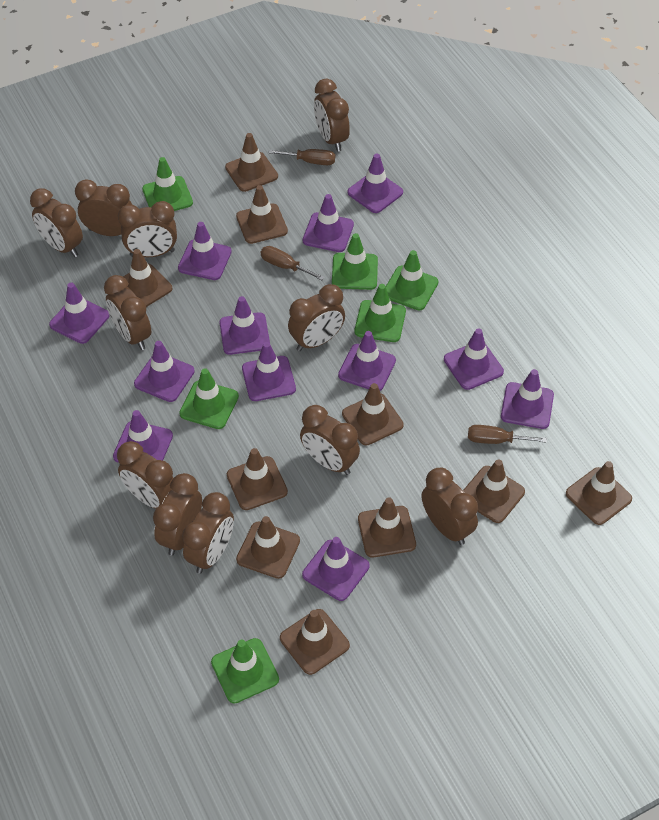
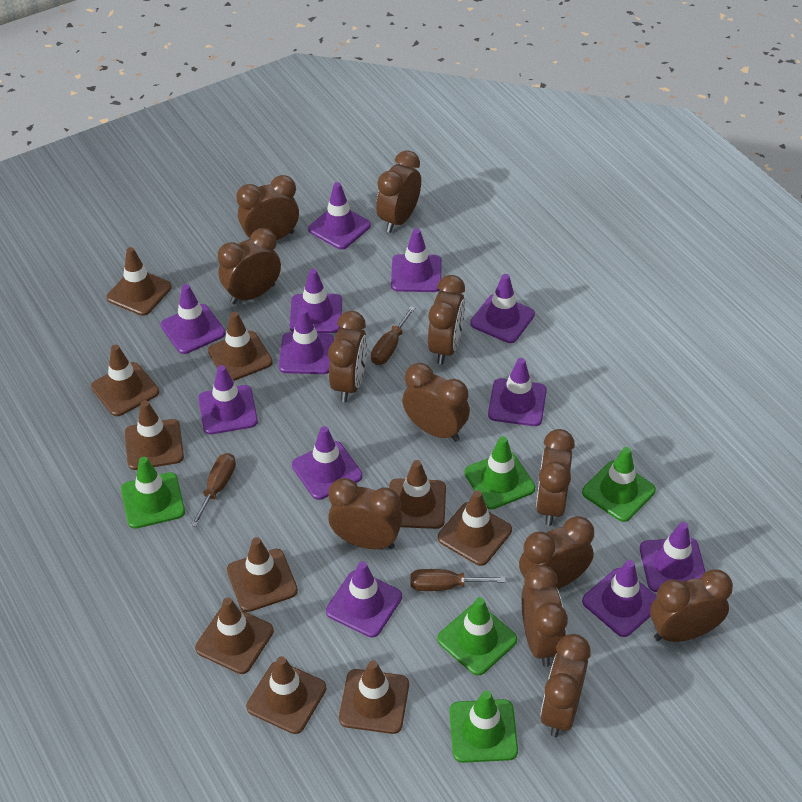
brown clock: [30,188,83,257] [75,179,132,236] [104,275,151,350] [117,441,173,509] [118,201,177,257] [153,473,202,556] [182,492,234,574] [288,284,345,351] [300,405,360,475] [314,79,350,152] [422,468,478,545] = 11 -> [218,228,281,304] [236,175,299,240] [328,311,367,402] [328,478,402,549] [376,150,421,233] [402,363,470,442] [428,275,465,365] [519,516,594,589] [522,564,568,667] [536,429,575,526] [540,634,591,737] [650,569,733,642] = 12
green traffic cone: [142,157,193,211] [179,368,239,429] [211,638,279,703] [332,233,378,290] [354,284,406,342] [386,250,438,310] = 6 -> [121,457,185,529] [437,597,517,676] [450,691,518,763] [464,436,535,509] [582,447,656,522] = 5

